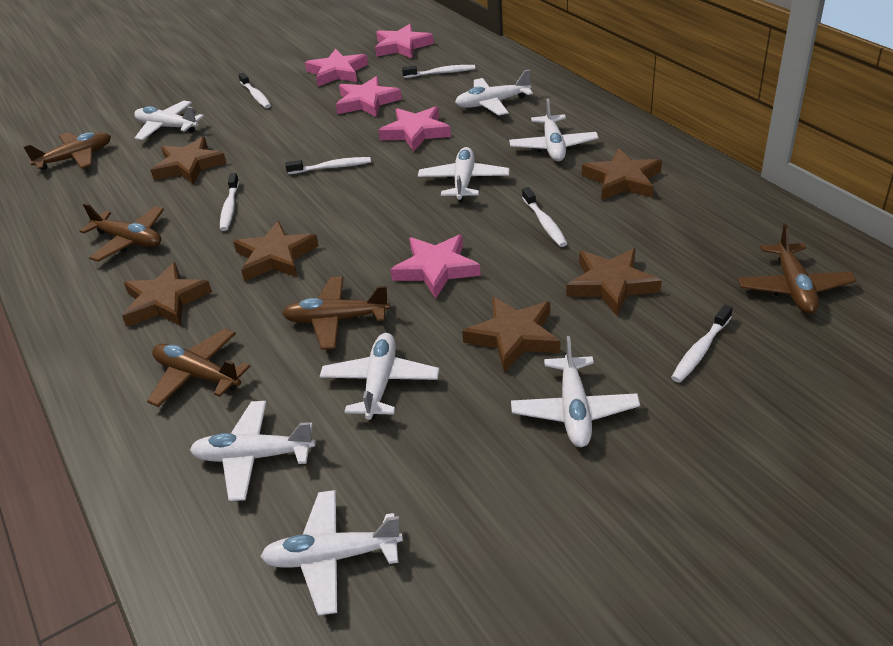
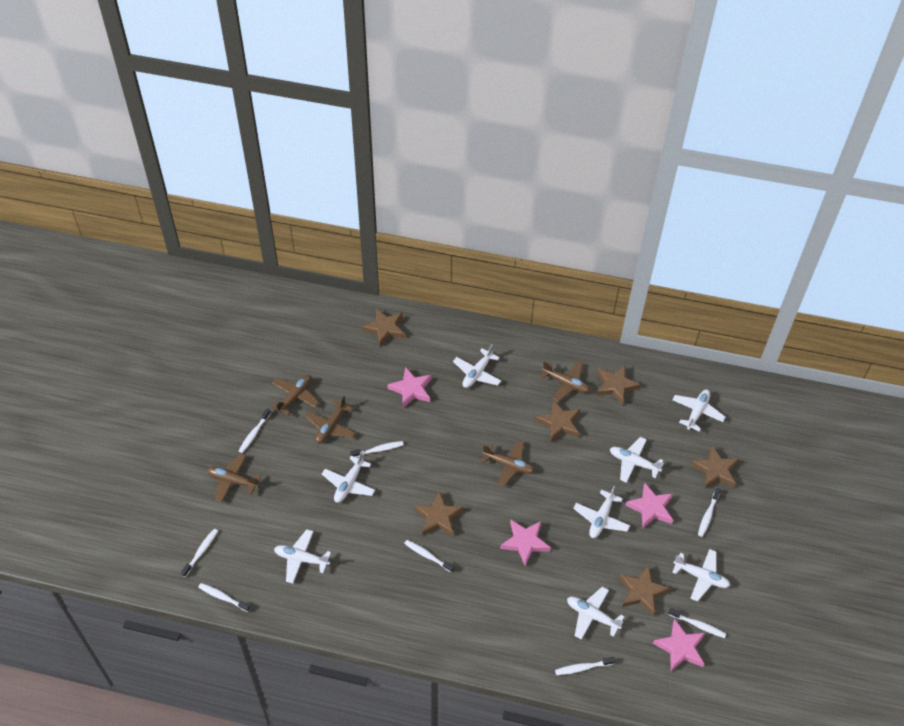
pink star: [305,49,368,86] [336,76,402,117] [375,24,434,59] [378,106,451,152] [390,234,481,299] = 5 -> [387,367,432,408] [500,520,551,566] [625,483,673,528] [653,619,705,671] = 4
white toothbrush: [220,173,239,231] [238,73,271,108] [285,157,371,174] [402,65,475,78] [522,187,568,247] [671,305,733,382] = 6 -> [181,529,218,577] [198,583,251,612] [239,409,271,453] [350,441,404,457] [404,540,454,573] [555,657,616,675] [668,608,726,638] [698,488,721,537] = 8

